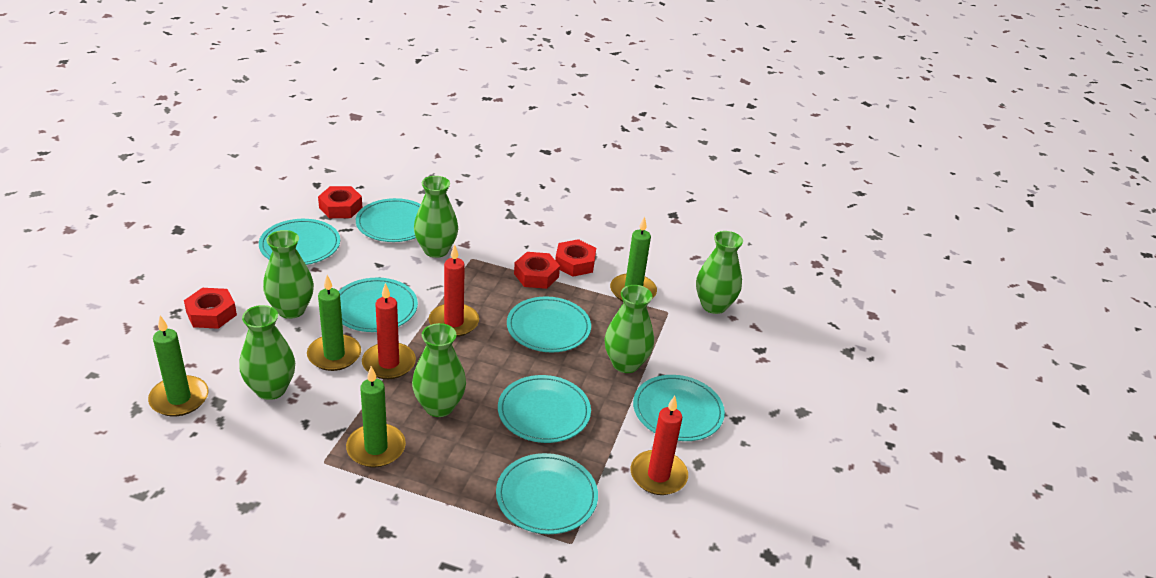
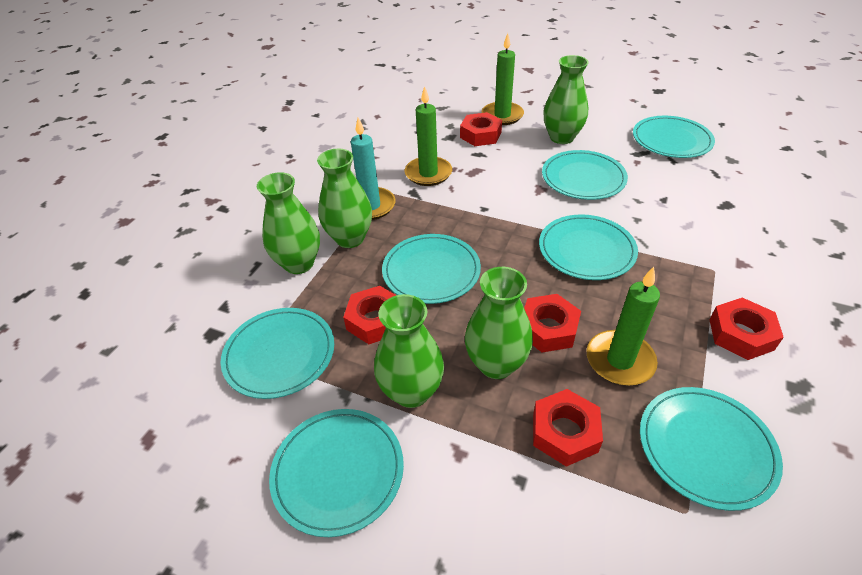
green candle: [148,316,208,416] [307,275,361,371] [346,366,406,468] [610,216,657,302] = 4 -> [405,86,452,186] [482,33,524,125] [587,267,660,385] = 3
green vase: [239,305,295,400] [263,230,314,319] [412,323,466,417] [414,176,458,258] [605,285,654,373] [696,231,743,314] = 6 -> [257,172,320,274] [317,149,372,248] [374,294,444,408] [465,267,533,379] [543,55,589,144] = 5
red candle: [362,283,416,379] [429,245,479,337] [631,396,688,495] = 3 -> none = 0
red nut: [184,288,237,329] [318,186,362,218] [514,252,560,289] [555,239,596,277] = 4 -> [343,286,396,344] [460,112,502,146] [524,294,581,352] [533,389,603,467] [709,298,784,360] = 5
turquoise candle: none = 0 -> [351,118,396,220] = 1

